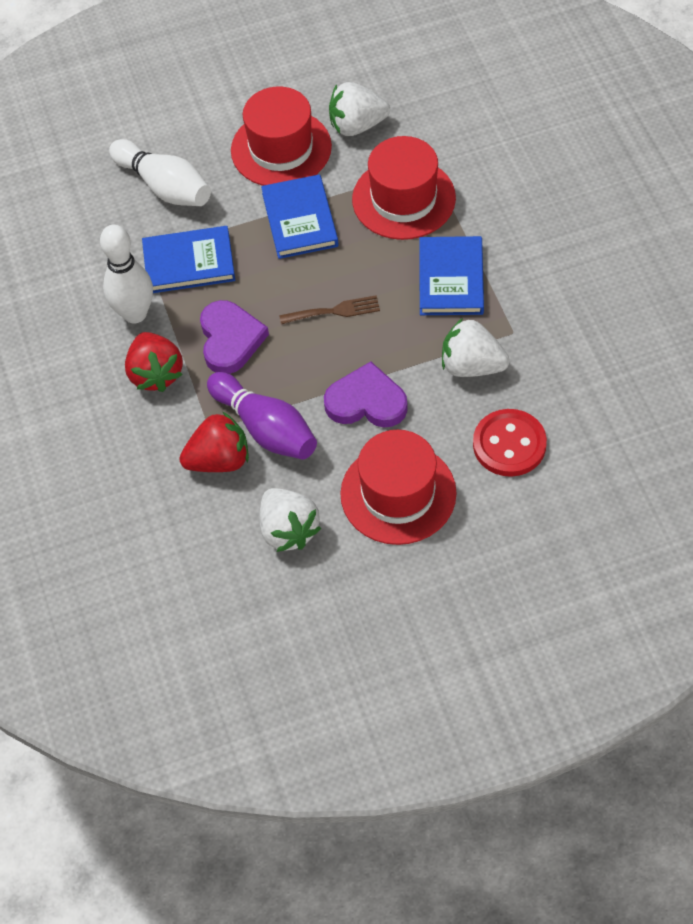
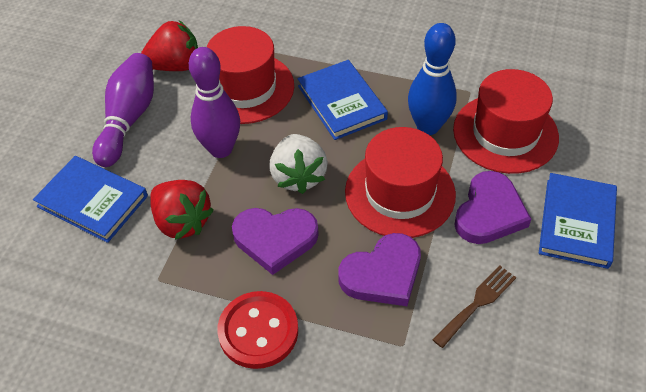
blue bowling pin: none = 0 -> [408,23,457,135] = 1
purple bowling pin: [207,372,317,460] = 1 -> [92,53,154,167] [189,47,240,158] = 2
purple heart: [200,300,269,374] [324,361,408,427] = 2 -> [232,208,319,275] [338,233,421,306] [454,171,531,244] = 3
white bowling pin: [100,225,153,324] [109,139,211,206] = 2 -> none = 0
white strawberry: [260,488,321,552] [329,82,390,136] [442,318,510,377] = 3 -> [269,134,328,194] = 1

